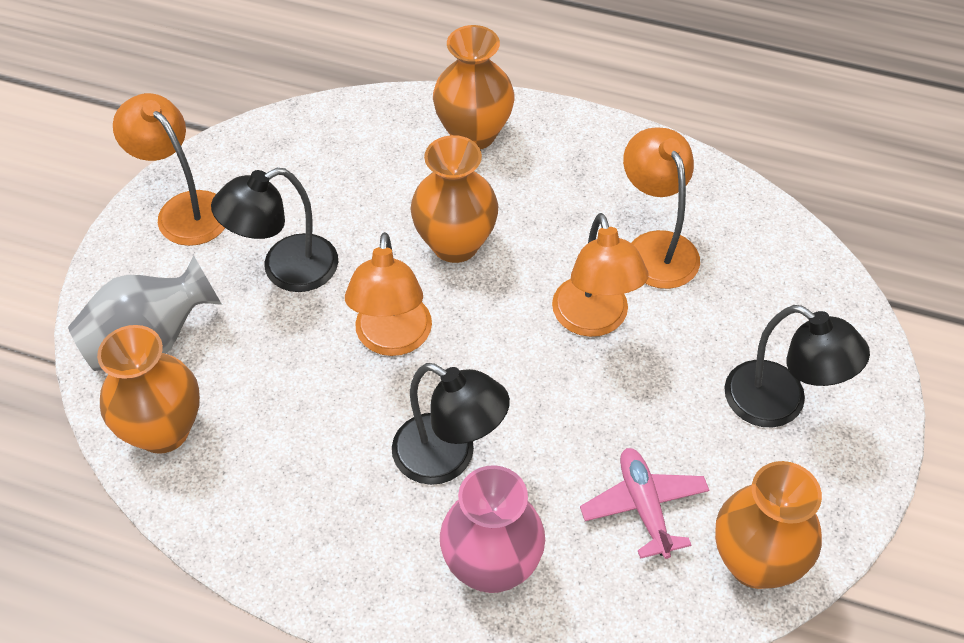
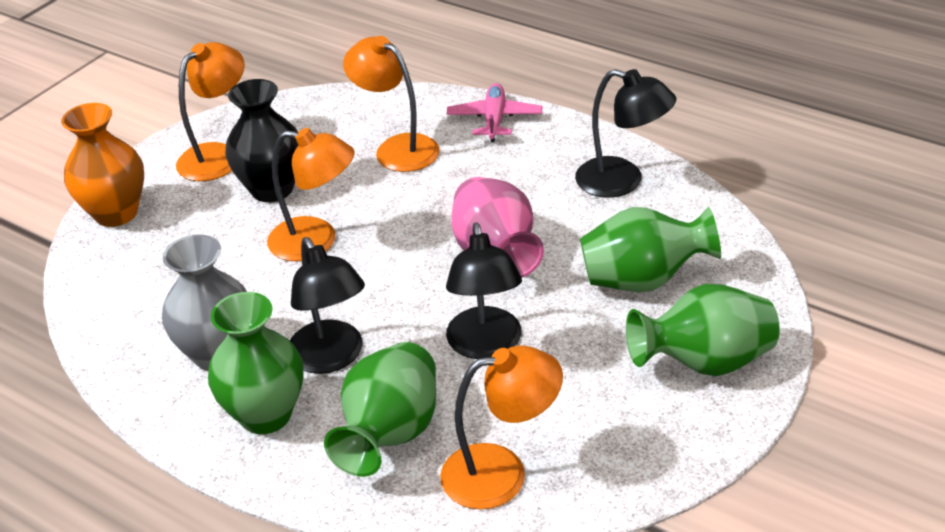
black vase: none = 0 -> [225,79,298,202] = 1
green vase: none = 0 -> [208,292,304,434] [324,342,436,477] [580,207,721,292] [626,284,780,376] = 4
orange vase: [97,325,200,454] [410,135,498,263] [433,25,515,150] [715,461,822,589] = 4 -> [61,103,144,227] = 1

